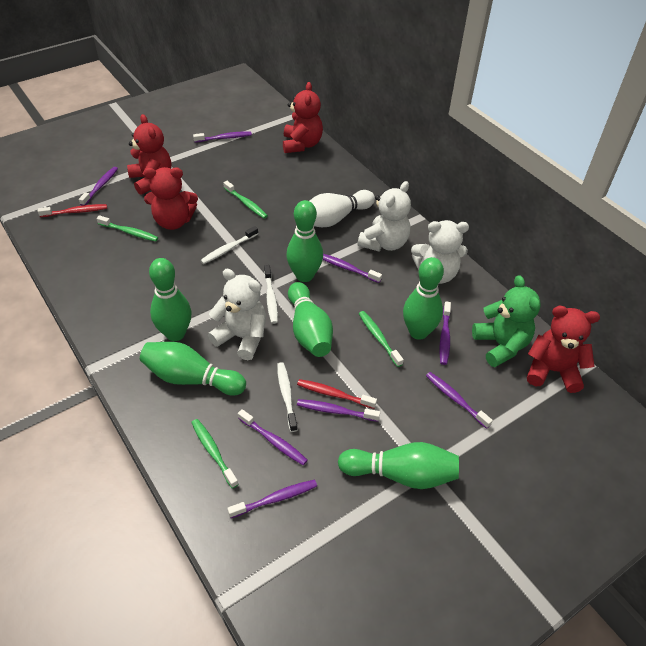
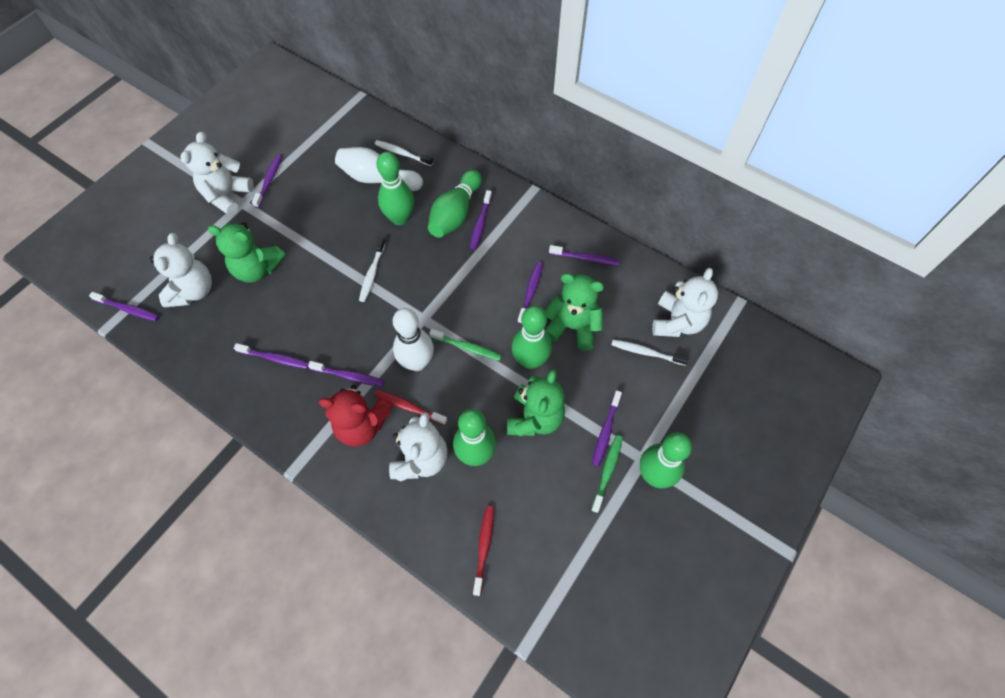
green bowling pin: [140,342,246,396] [149,258,191,341] [286,200,323,282] [288,282,333,357] [338,442,459,489] [403,257,444,340] = 6 -> [376,152,414,225] [428,170,482,238] [453,409,496,466] [512,306,552,369] [640,432,692,488] = 5
green teddy bear: [472,275,541,367] = 1 -> [208,222,286,283] [507,369,565,436] [545,273,604,350] = 3
green toothbrush: [96,215,158,241] [191,419,239,489] [223,181,268,219] [359,311,404,367] = 4 -> [429,329,502,361] [591,435,623,513] = 2
red teddy bear: [127,114,171,195] [144,167,198,230] [283,82,323,153] [527,306,600,393] = 4 -> [319,385,392,447] = 1
white bowling pin: [310,190,375,227] = 1 -> [335,147,423,191] [393,308,434,371] = 2
white teddy bear: [208,269,266,360] [357,181,411,252] [411,220,469,284] = 3 -> [150,233,212,308] [181,131,254,216] [389,412,448,482] [652,268,718,337] = 4

